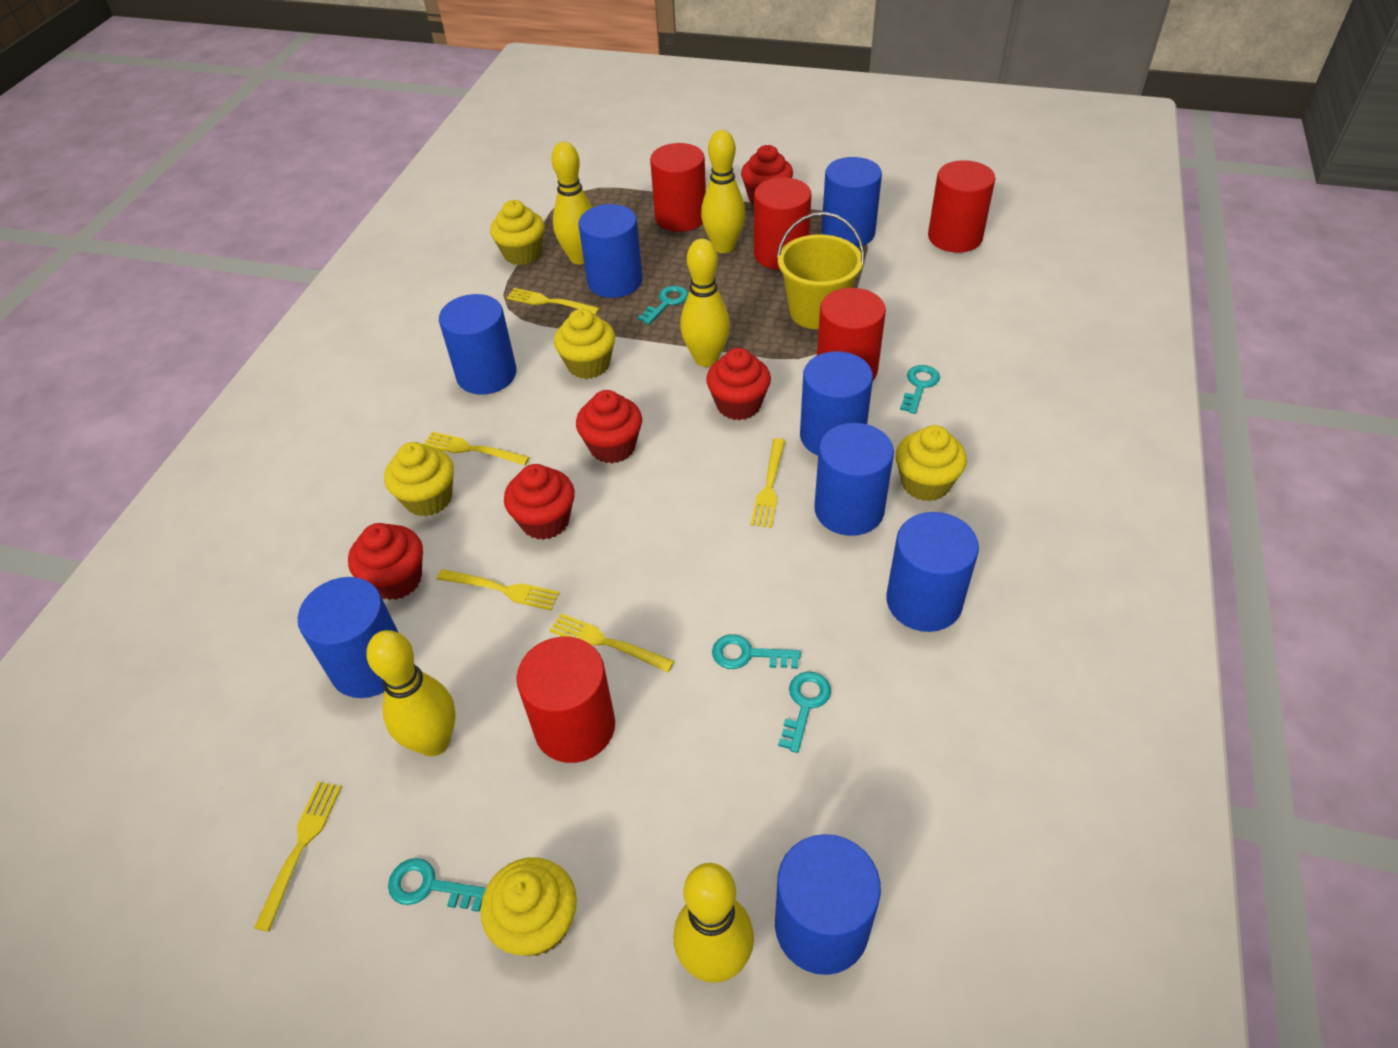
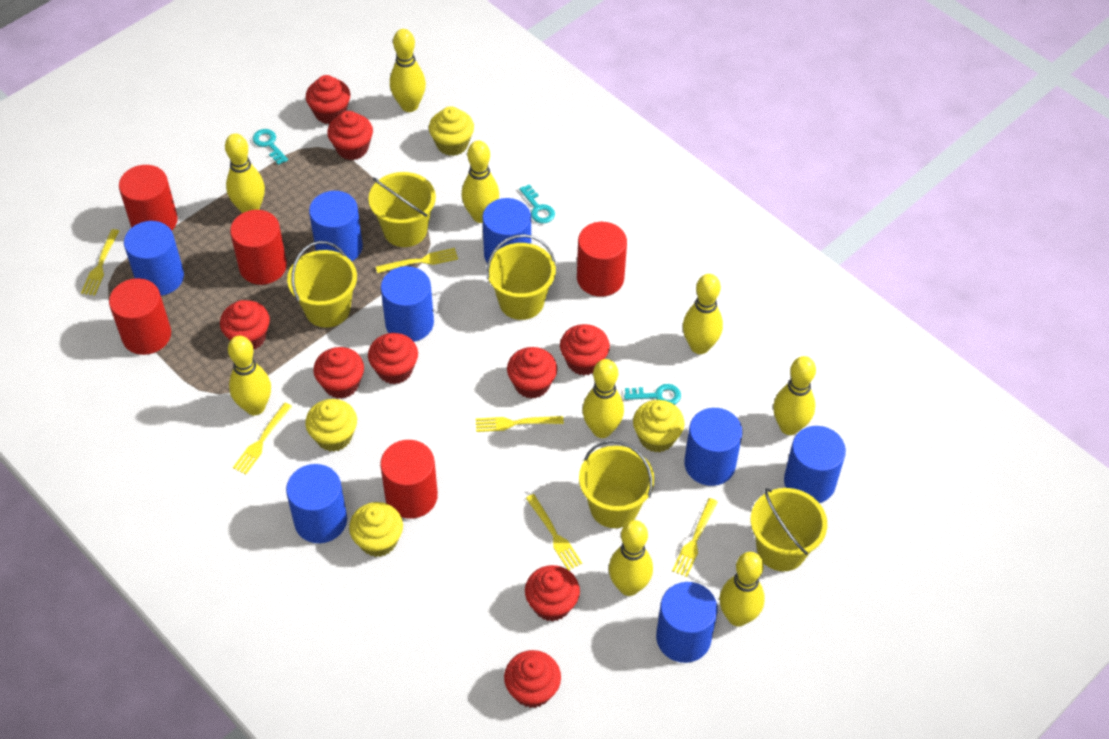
red cupcake: [348,523,423,600] [504,464,575,540] [576,390,642,463] [706,348,771,420] [741,145,793,205] = 5 -> [220,300,270,350] [306,75,350,124] [313,347,364,399] [327,111,373,160] [368,333,418,384] [504,650,561,708] [507,347,557,399] [525,565,580,622] [560,324,610,375] = 9
turquoise key: [388,858,486,912] [638,286,688,324] [712,634,801,669] [778,671,831,753] [900,365,940,414] = 5 -> [253,129,288,165] [519,184,555,223] [624,384,681,405] = 3
yellow bowling pin: [366,630,455,756] [551,142,592,264] [674,863,754,983] [680,239,730,367] [701,130,745,253] = 5 -> [225,134,265,213] [228,336,271,415] [390,29,426,112] [462,141,499,223] [583,359,624,438] [609,520,653,596] [683,274,723,354] [719,552,765,627] [773,356,816,435] = 9
yellow bucket: [777,212,864,329] = 1 -> [287,241,357,328] [368,172,436,247] [486,234,556,320] [579,440,654,528] [751,488,827,571] = 5
yellow cupcake: [384,442,454,516] [481,857,577,956] [490,200,545,265] [554,309,615,379] [896,425,967,501] = 5 -> [305,399,357,452] [349,502,403,557] [429,106,474,156] [633,400,685,452] = 4

